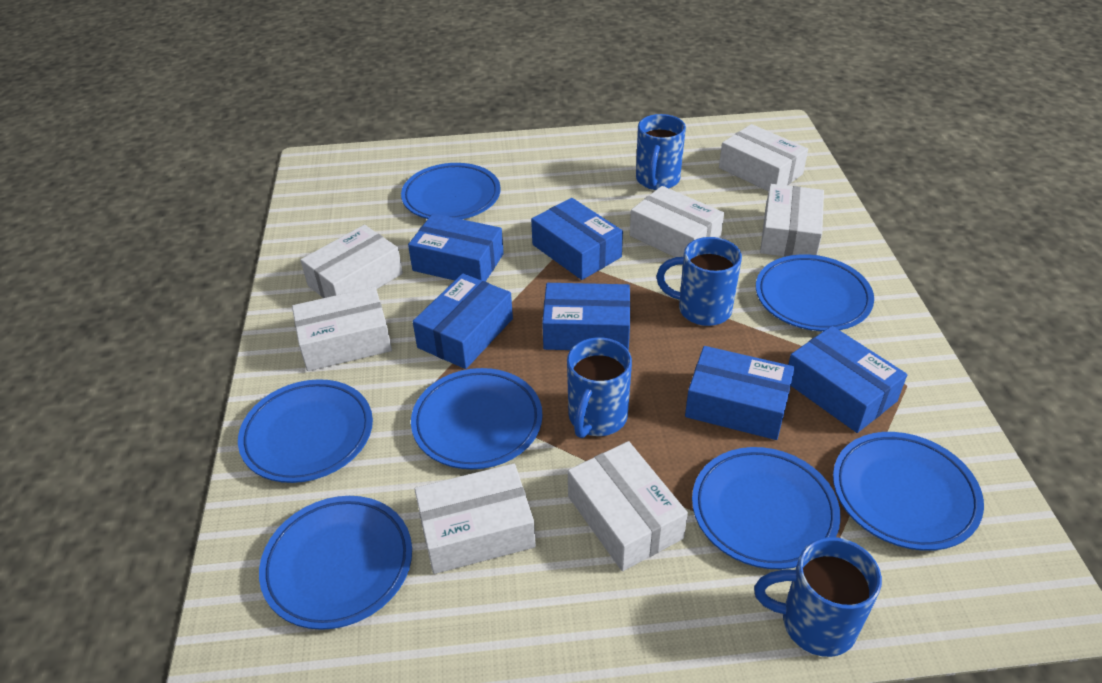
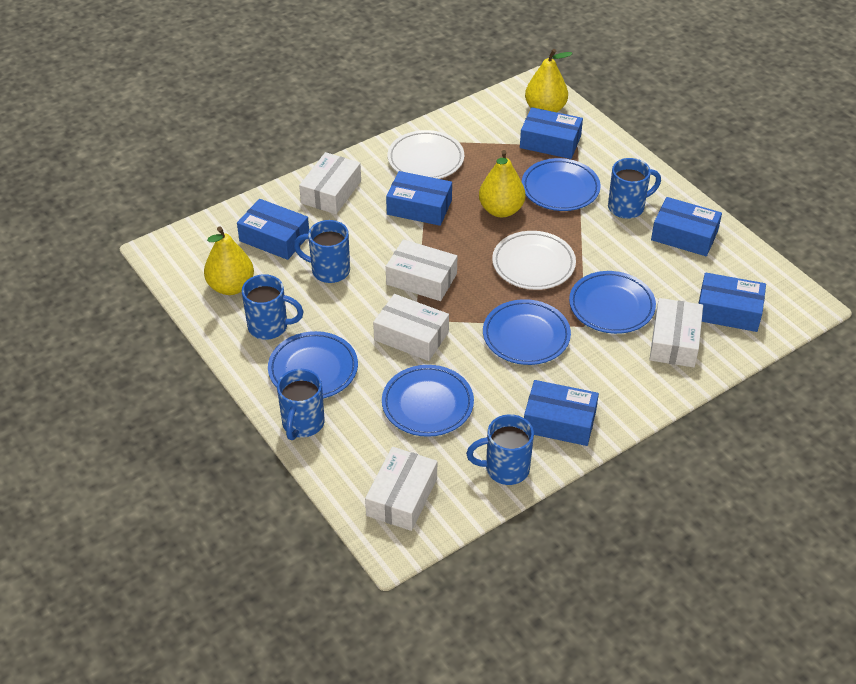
blue mug: [567,337,632,438] [636,114,686,190] [656,237,742,326] [754,537,882,657] = 4 -> [242,274,304,340] [277,369,325,440] [294,220,350,283] [466,414,534,485] [608,158,661,219] = 5
blue plate: [238,379,373,483] [259,496,412,630] [401,163,501,219] [411,368,543,469] [692,447,841,569] [756,254,874,331] [833,432,984,551] = 7 -> [268,331,358,399] [382,365,474,437] [483,299,571,365] [522,158,601,211] [569,271,656,334] = 5
white box: [292,287,392,371] [301,225,403,298] [414,463,536,574] [568,441,688,571] [630,186,724,257] [719,124,808,191] [760,184,824,257] = 7 -> [299,152,361,214] [365,447,437,531] [373,294,449,361] [386,239,457,301] [649,298,703,367] = 5
white plate: none = 0 -> [387,130,464,179] [492,231,576,290] = 2
yellow pear: none = 0 -> [204,226,254,295] [479,150,525,217] [525,49,573,112] = 3

